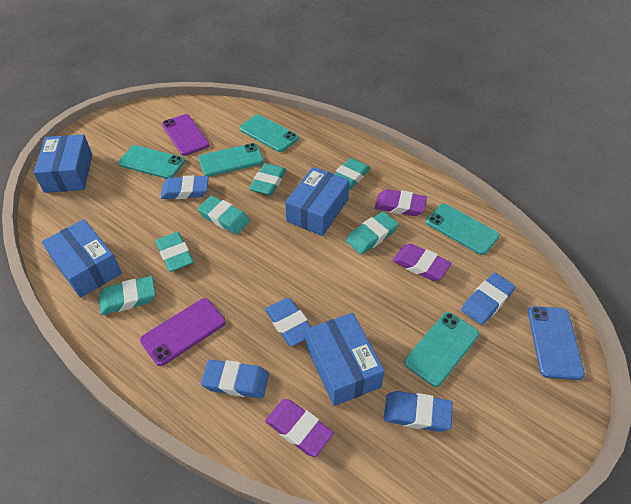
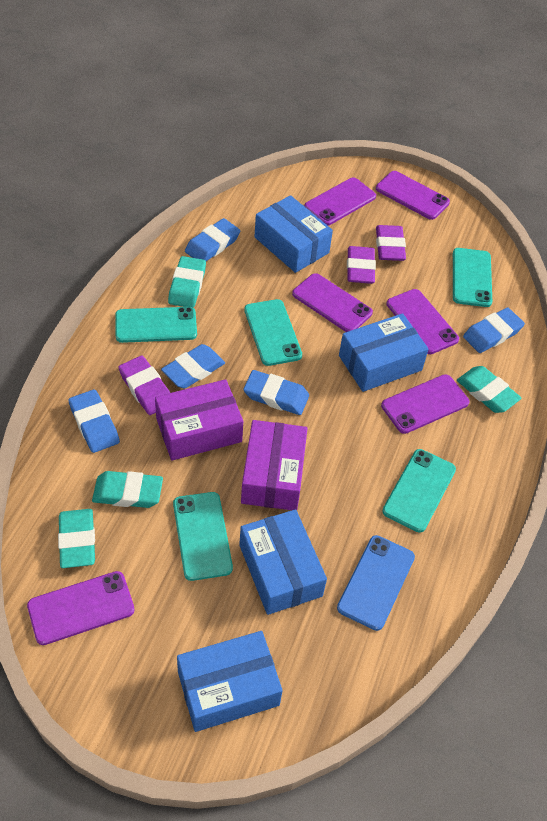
purple box: none = 0 -> [155,379,243,461] [241,420,308,510] = 2
purple phone: [140,298,225,366] [162,114,210,156] = 2 -> [27,571,135,645] [292,273,373,332] [304,177,376,225] [376,171,450,220] [381,374,469,434] [387,289,459,354] = 6
turquoise eraser: [99,276,156,315] [155,232,194,272] [197,196,250,235] [249,163,286,196] [335,158,370,190] [346,212,399,254] = 6 -> [58,509,95,568] [92,471,163,508] [168,256,206,308] [457,366,521,413] = 4

